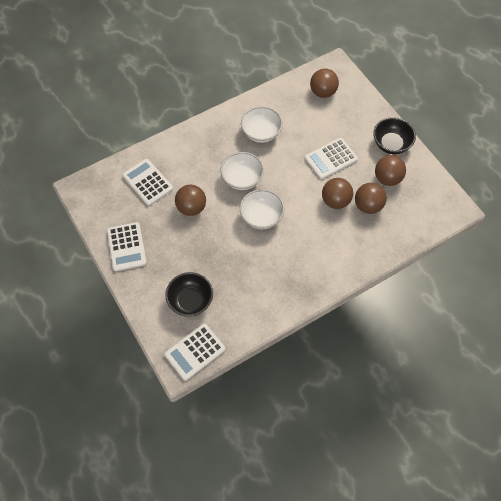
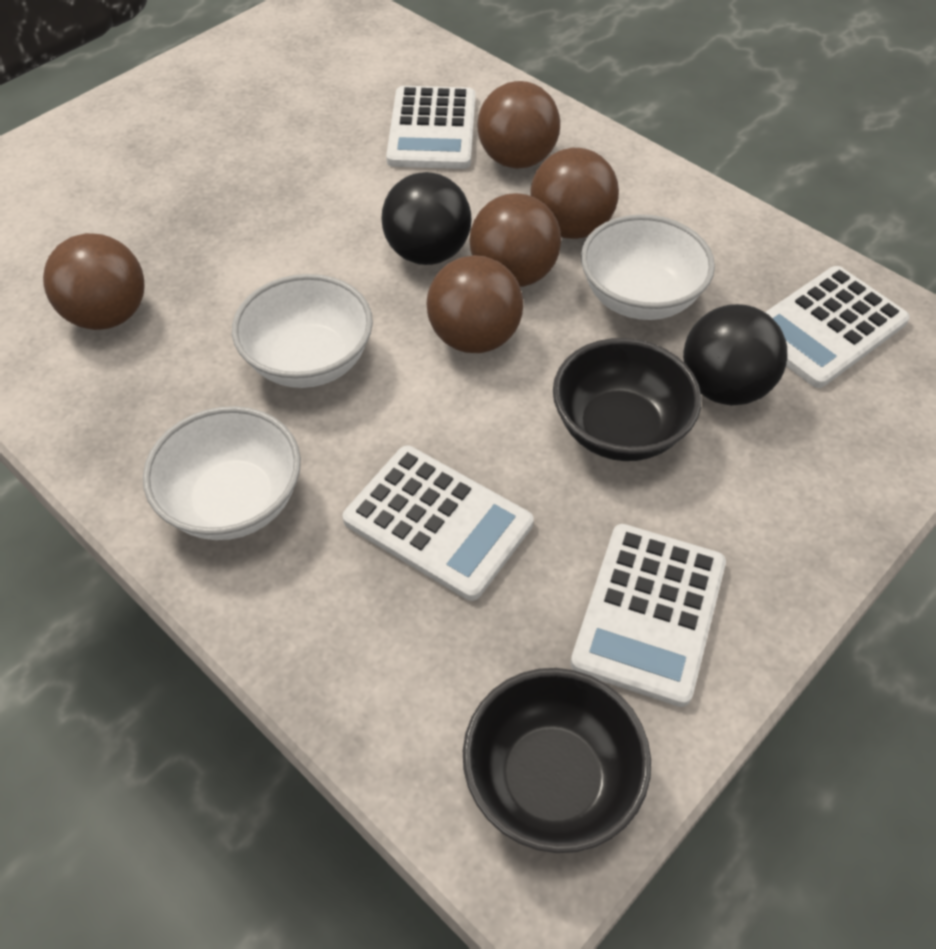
black ball: none = 0 -> [381,172,472,265] [683,304,787,406] = 2

